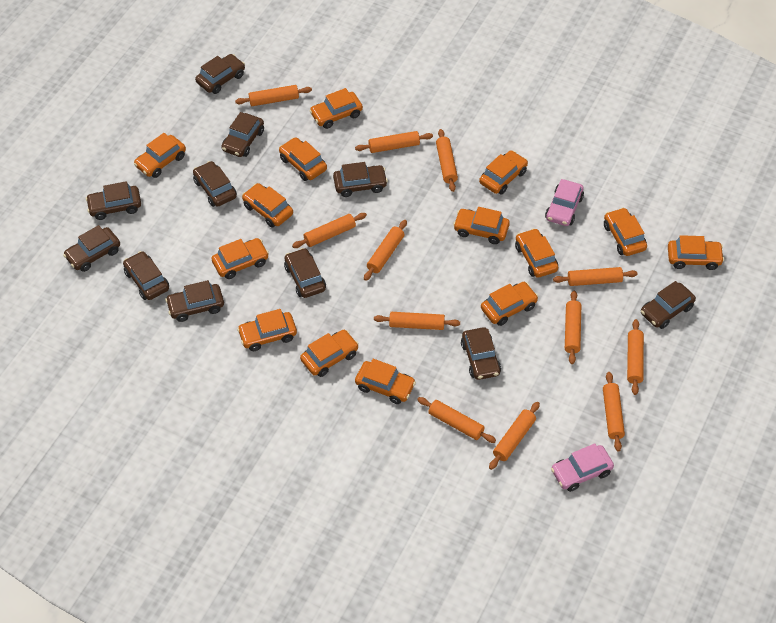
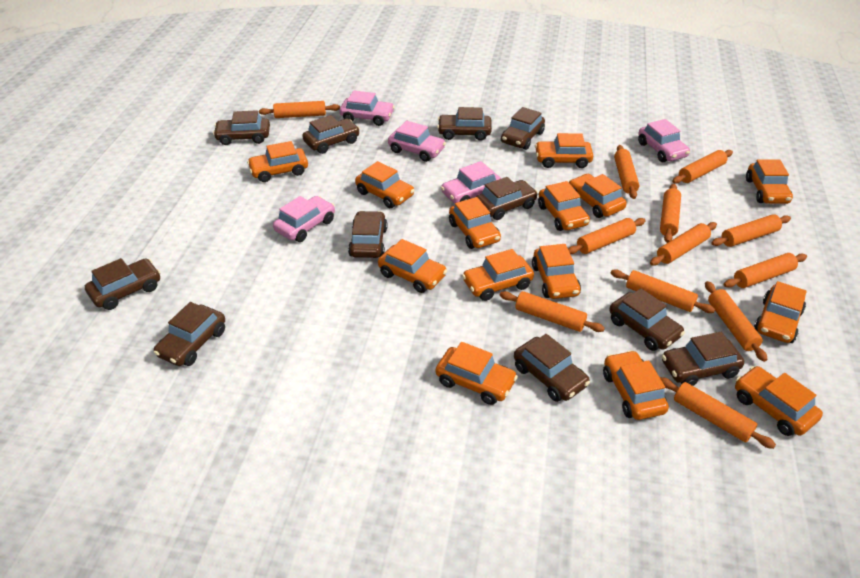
pink car: [545,179,584,226] [551,443,614,492] = 2 -> [273,196,335,242] [340,90,395,126] [388,121,446,162] [441,161,501,203] [638,119,690,162] = 5

